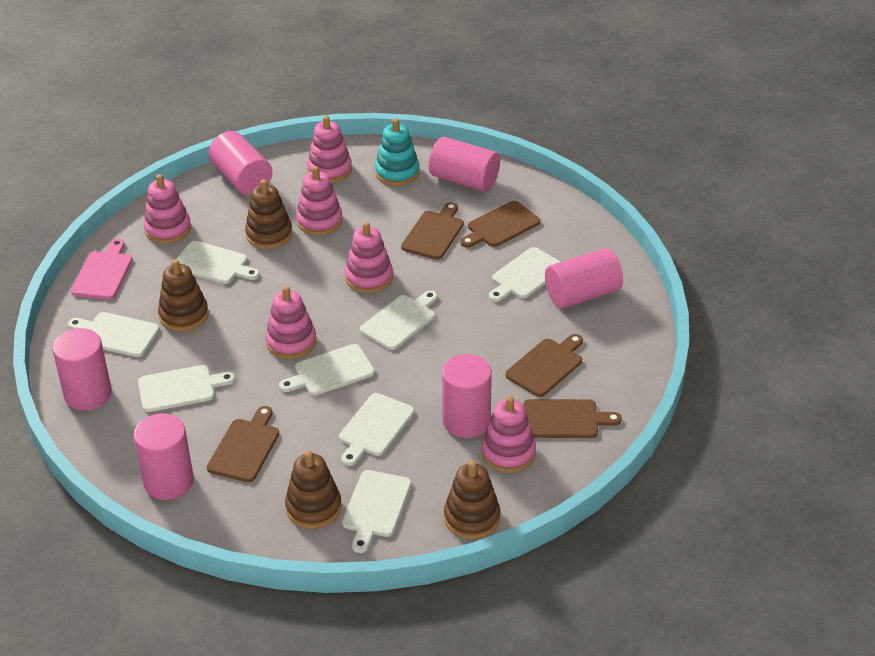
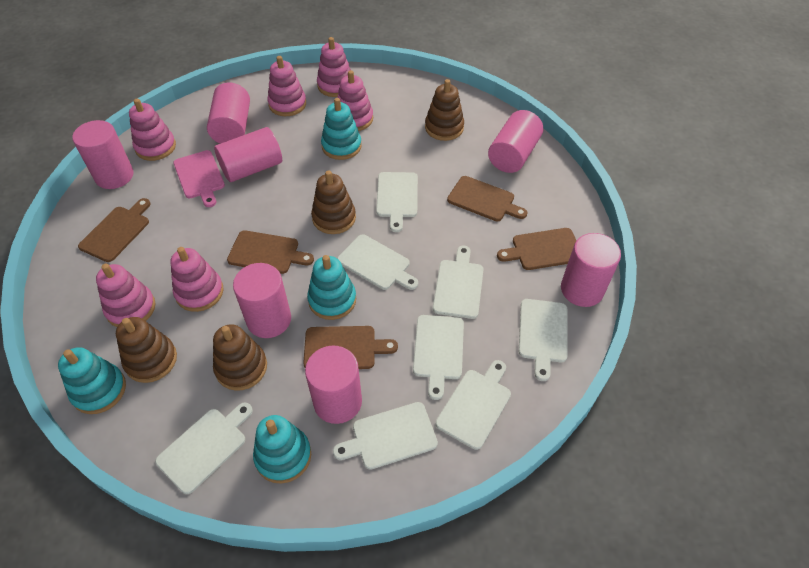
pink cylinder: [52,328,112,411] [134,413,194,500] [209,131,272,195] [429,137,500,192] [442,354,492,438] [545,248,623,308] = 6 -> [72,120,134,189] [207,83,250,144] [214,127,282,182] [233,263,291,338] [305,346,362,424] [488,110,543,173] [561,233,621,307] = 7
turquoise stacking toy: [375,118,419,186] = 1 -> [58,347,126,414] [253,415,311,484] [307,255,356,320] [321,98,362,160] = 4

